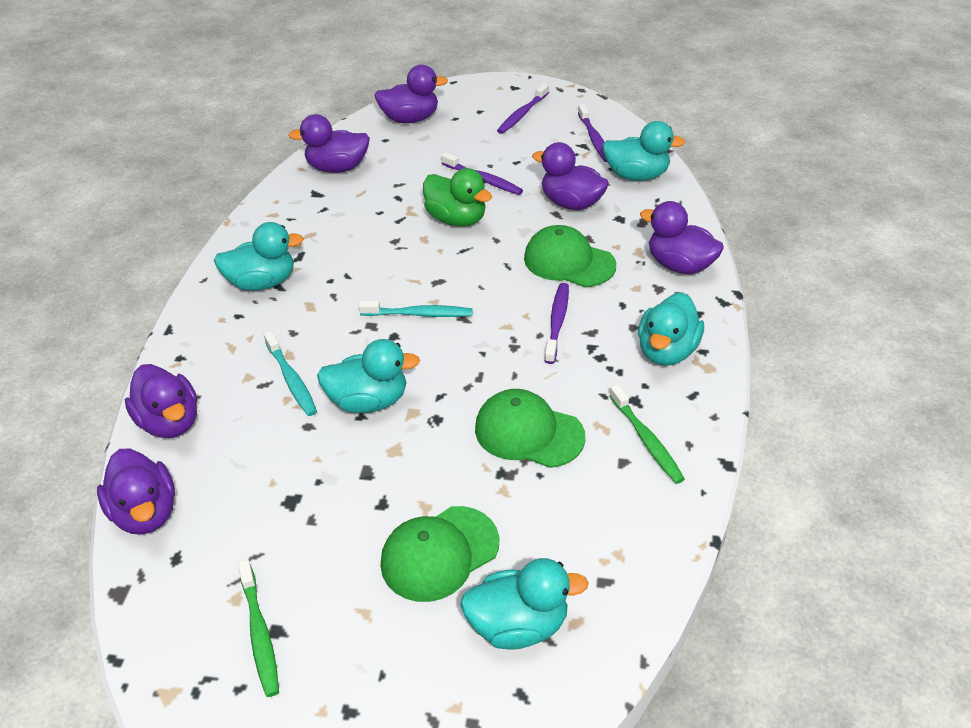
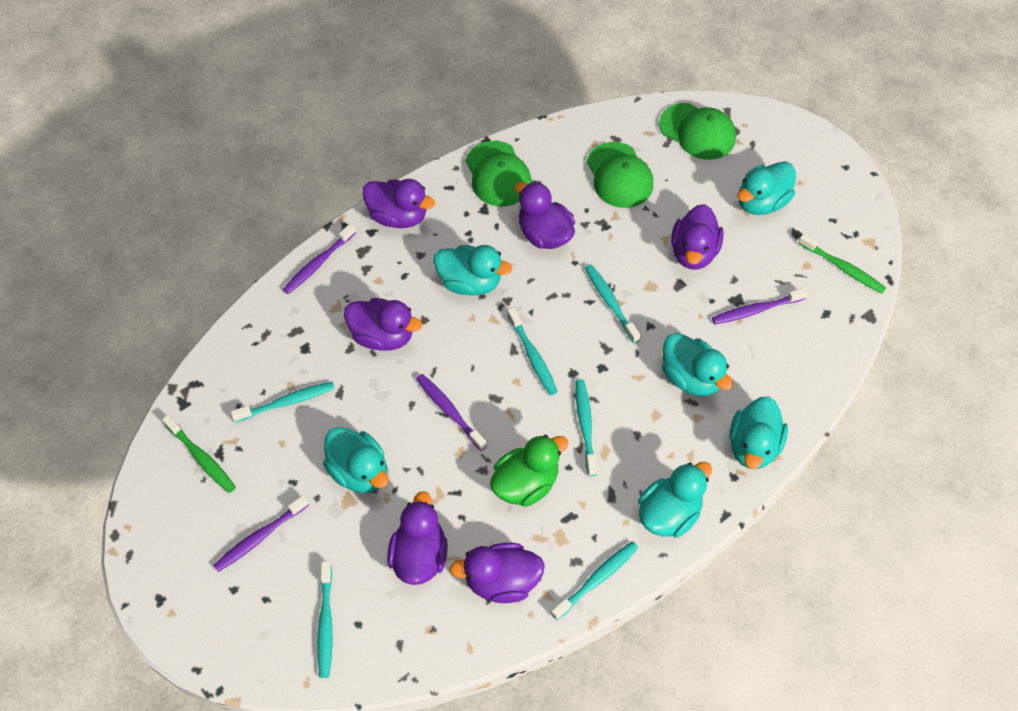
turquoise duck: [214,222,304,291] [317,339,420,413] [460,558,589,650] [602,121,686,181] [638,293,704,366] = 5 -> [323,427,388,493] [434,245,512,295] [638,462,712,538] [662,333,733,397] [729,397,788,469] [737,161,796,215] = 6
turquoise toothbrush: [264,331,317,416] [358,301,473,317] = 2 -> [231,382,335,422] [317,561,333,678] [507,307,557,395] [551,541,638,620] [576,379,597,476] [585,264,641,344] = 6

